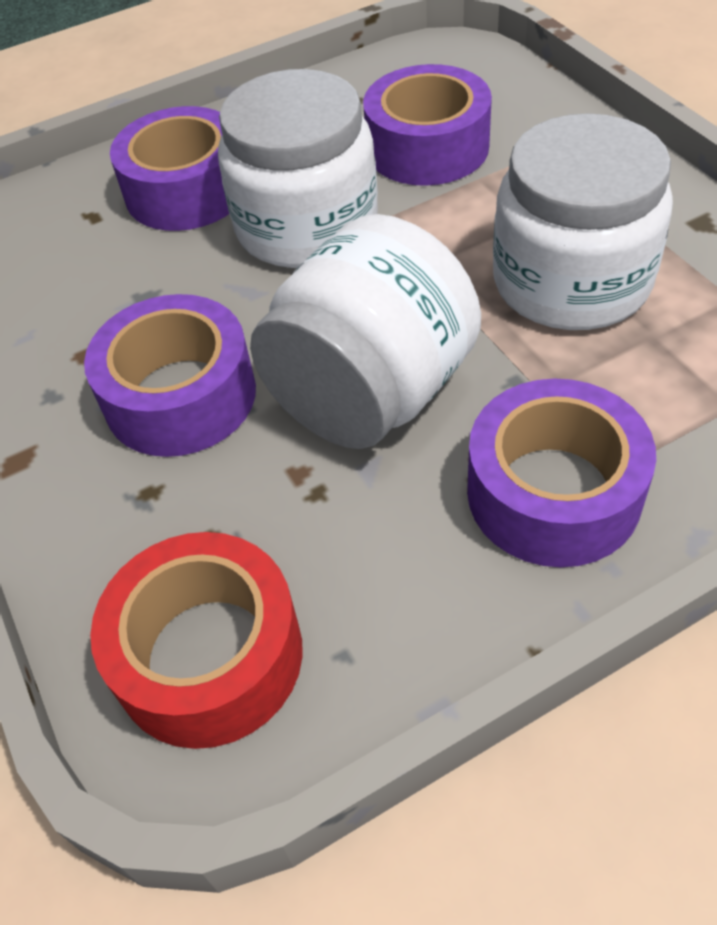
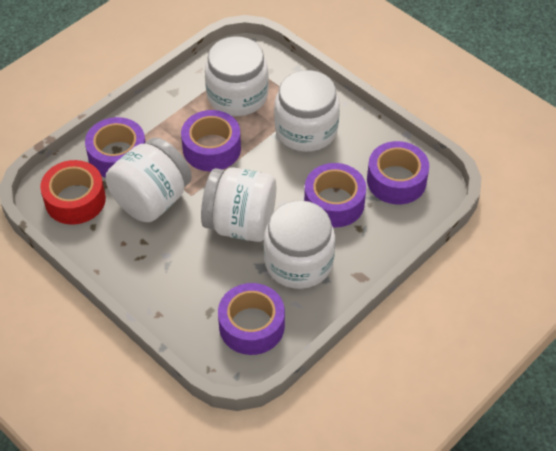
purple tape: [84,294,256,457] [110,106,229,231] [363,64,492,186] [467,379,656,567] = 4 -> [85,117,146,178] [181,110,241,171] [218,283,285,355] [304,163,366,227] [367,141,429,205] = 5
white jar: [218,69,378,268] [250,214,481,449] [493,113,673,330] = 3 -> [106,137,192,222] [201,167,276,242] [205,36,269,116] [264,200,335,289] [274,70,340,152] = 5

